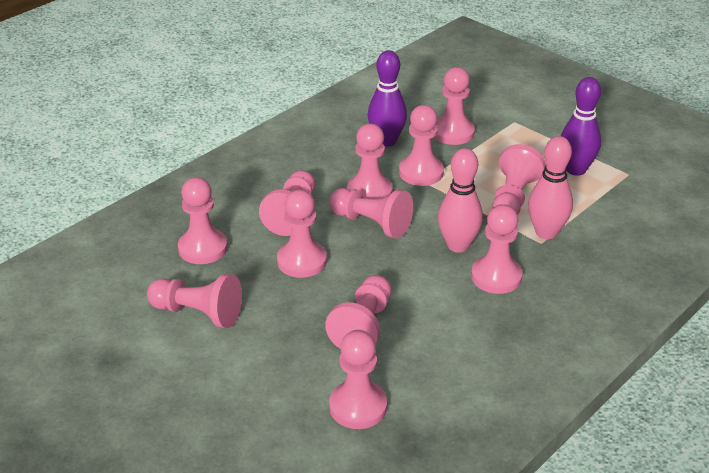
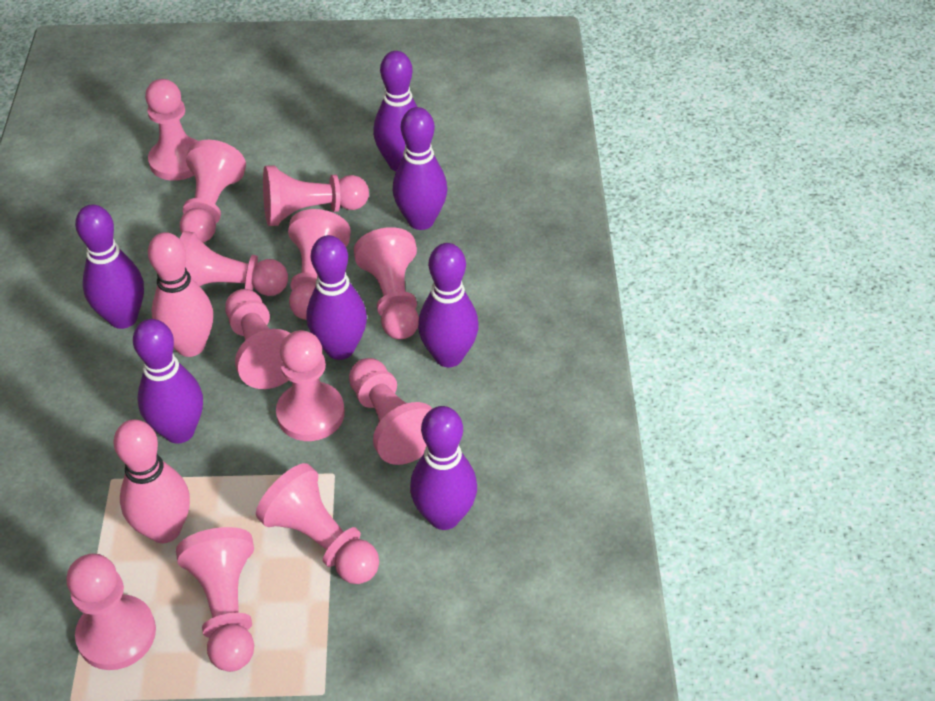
purple bowling pin: [368,50,407,147] [561,77,601,176] = 2 -> [75,204,144,329] [133,319,203,444] [306,235,367,360] [373,51,417,171] [393,107,447,230] [410,406,477,530] [418,243,479,367] = 7

